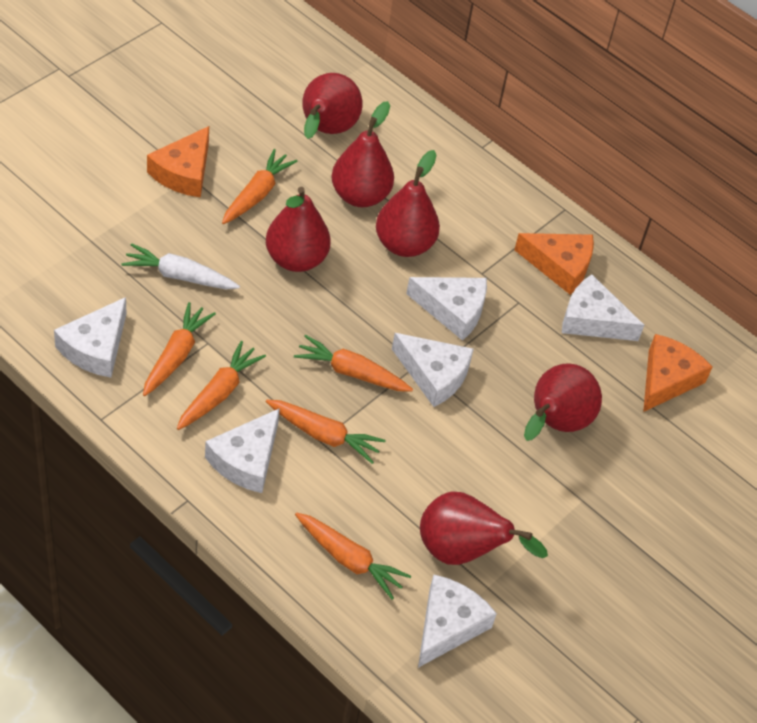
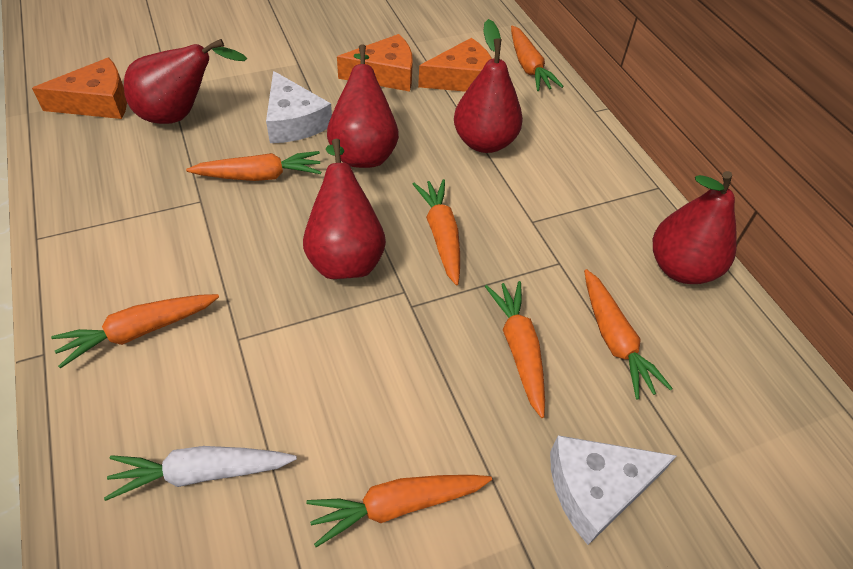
orange carrot: [143,302,216,396] [177,341,266,430] [222,149,298,224] [266,400,386,464] [294,335,413,391] [295,512,411,599] = 6 -> [51,294,219,369] [186,151,321,181] [306,475,492,547] [413,179,460,286] [485,281,545,418] [511,25,564,91] [584,269,673,400] = 7
red pear: [266,187,331,272] [302,73,362,139] [331,101,394,207] [376,150,440,257] [420,491,548,565] [524,363,602,441] = 6 -> [124,39,247,124] [303,139,386,279] [327,44,399,168] [454,19,523,153] [653,171,737,284] = 5
white cheese: [54,297,126,378] [205,408,280,493] [392,333,474,407] [406,277,487,341] [418,574,497,668] [562,274,644,341] = 6 -> [266,71,332,143] [550,435,677,545] = 2

